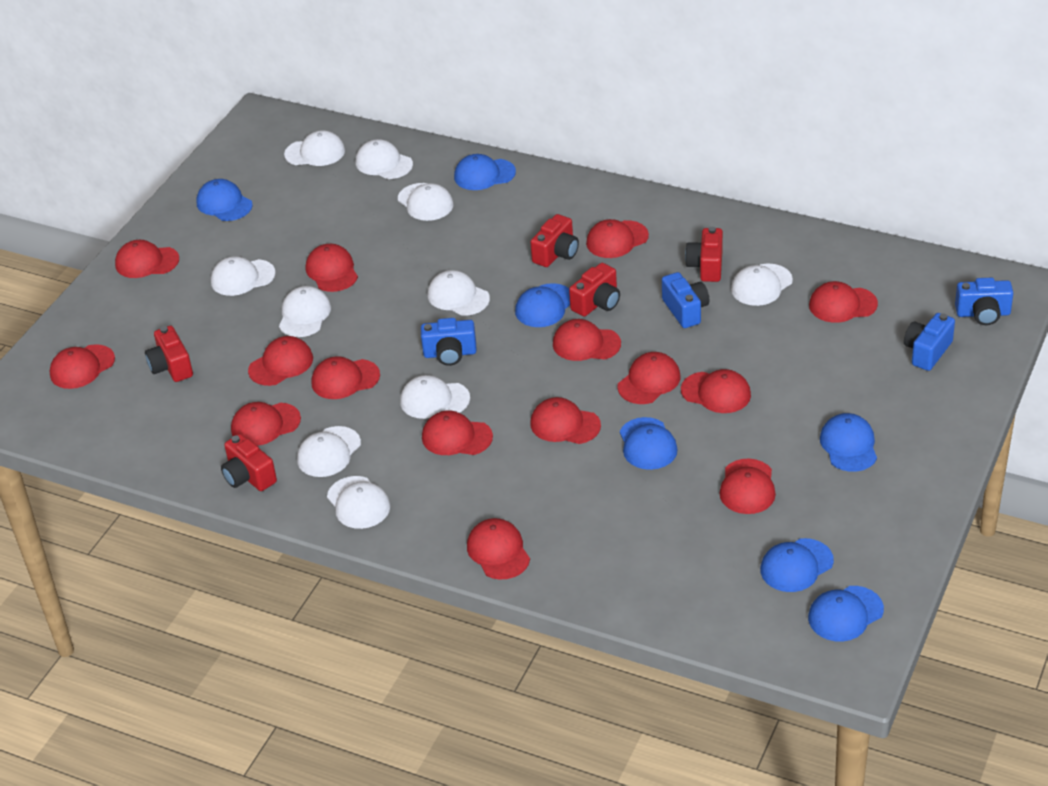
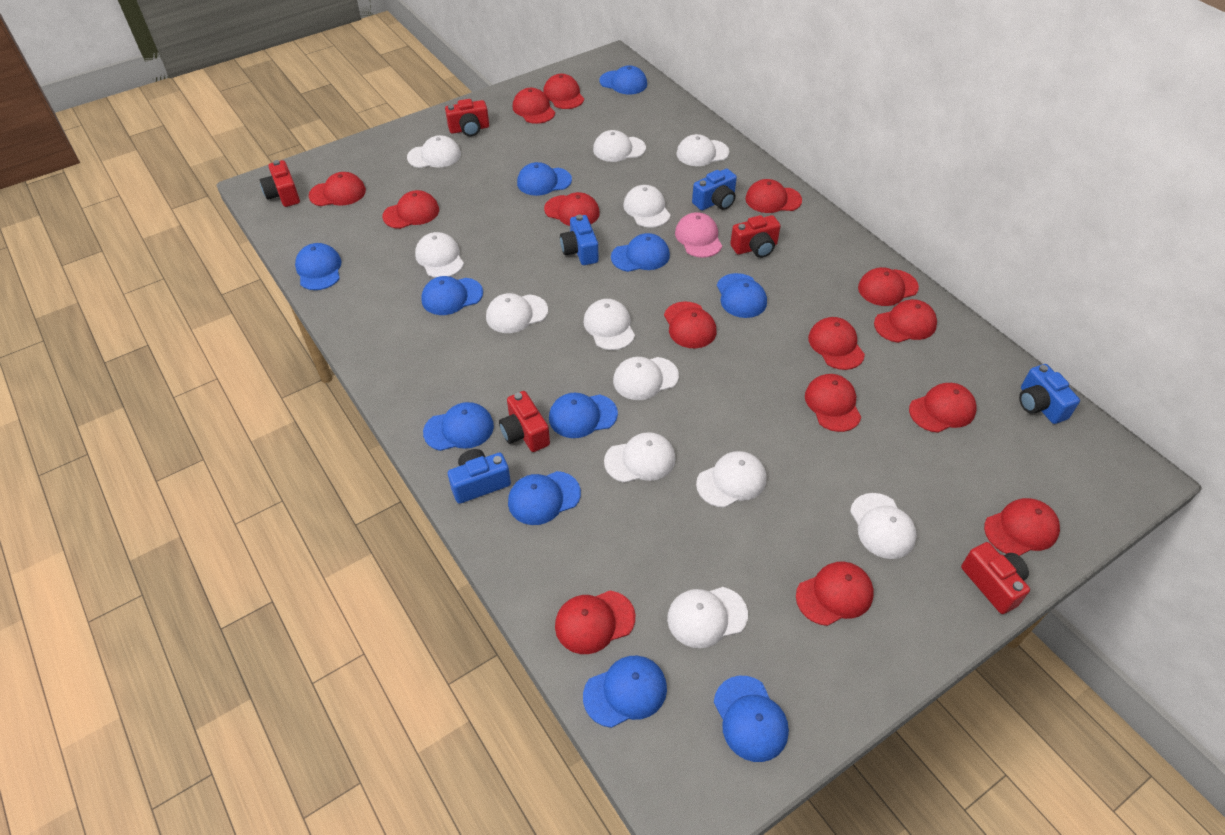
blue cap: [196,179,253,221] [454,154,516,190] [515,283,570,327] [620,417,678,470] [760,538,834,592] [808,586,884,642] [820,413,877,472] = 7 -> [295,243,341,290] [421,276,483,315] [423,402,494,451] [508,471,581,525] [517,162,572,196] [549,393,618,438] [583,656,667,728] [599,65,647,94] [611,233,670,272] [714,676,789,762] [717,273,767,318] = 11
pink cap: none = 0 -> [675,212,722,258] = 1
white cap: [211,256,276,296] [279,286,331,337] [284,130,345,166] [297,426,361,477] [327,476,390,529] [356,139,413,179] [398,183,453,221] [400,375,470,419] [428,270,490,316] [731,264,793,306] = 10 -> [407,135,461,168] [415,232,464,278] [486,293,548,333] [583,299,635,350] [593,130,646,162] [604,432,676,483] [613,357,679,400] [623,185,670,228] [667,587,748,648] [676,134,729,166] [696,451,766,508] [850,493,917,559] = 12

